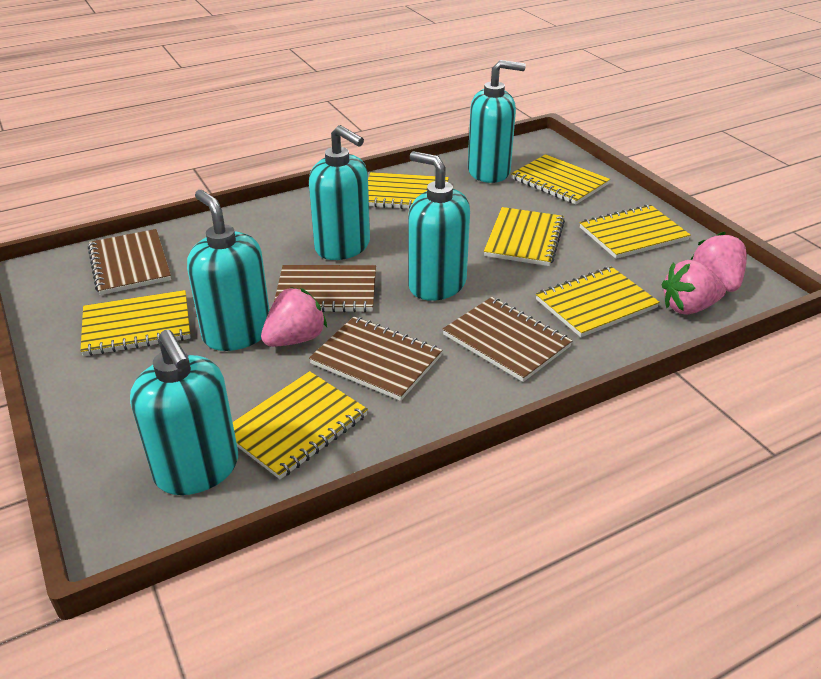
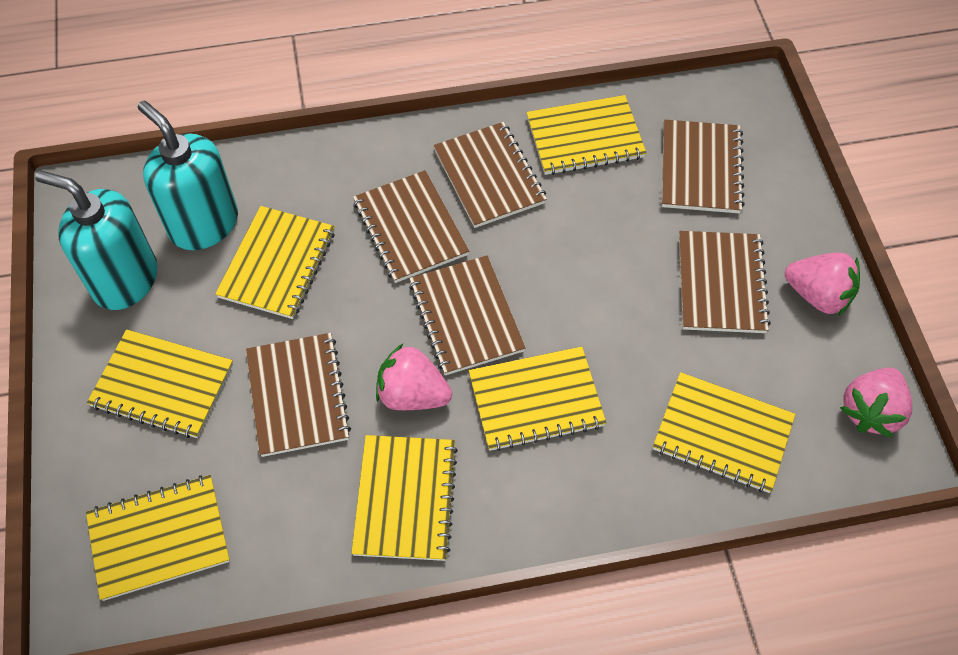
brown notebook: [88,229,171,295] [274,265,376,312] [309,317,442,401] [442,297,573,382] = 4 -> [246,333,351,457] [353,170,469,283] [409,255,526,375] [433,122,547,228] [662,120,745,213] [679,231,771,333] = 6
turquoise soap dispenser: [130,330,238,495] [187,190,270,351] [309,125,370,260] [408,151,470,301] [468,60,526,183] = 5 -> [35,170,158,310] [138,101,238,250] = 2

